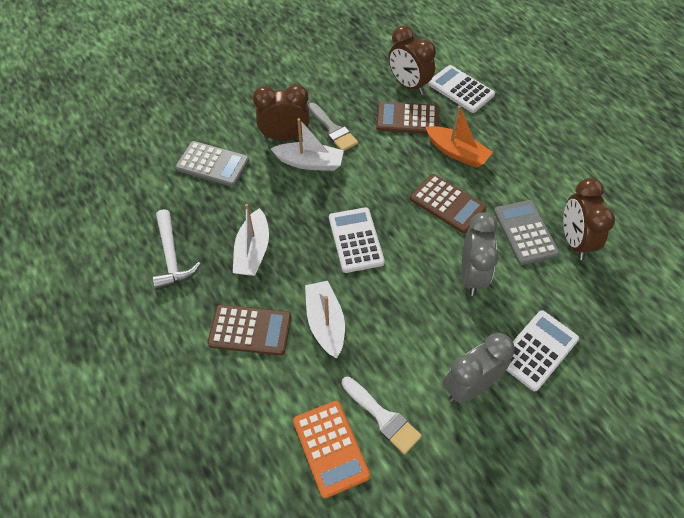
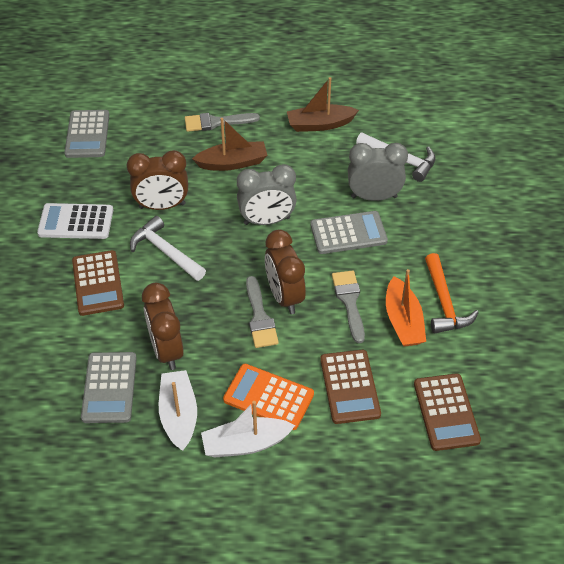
brown boat: none = 0 -> [192,118,268,171] [287,77,359,132] = 2
grey brush: [308,103,358,151] = 1 -> [185,113,260,132] [246,276,279,348] [332,271,365,343] = 3
grey calculator: [175,141,249,187] [494,200,560,265] = 2 -> [64,110,109,158] [81,352,137,423] [310,211,388,254] = 3
orange hammer: none = 0 -> [425,253,479,333] = 1
white boat: [233,204,269,276] [271,118,344,171] [305,281,345,359] = 3 -> [159,370,197,451] [201,401,296,457] = 2
white brush: [342,377,422,455] = 1 -> none = 0
white calculator: [329,207,385,273] [428,65,495,113] [506,310,579,391] = 3 -> [37,203,113,239] = 1
white hammer: [152,209,200,290] = 1 -> [130,216,206,281] [356,133,436,182] = 2

